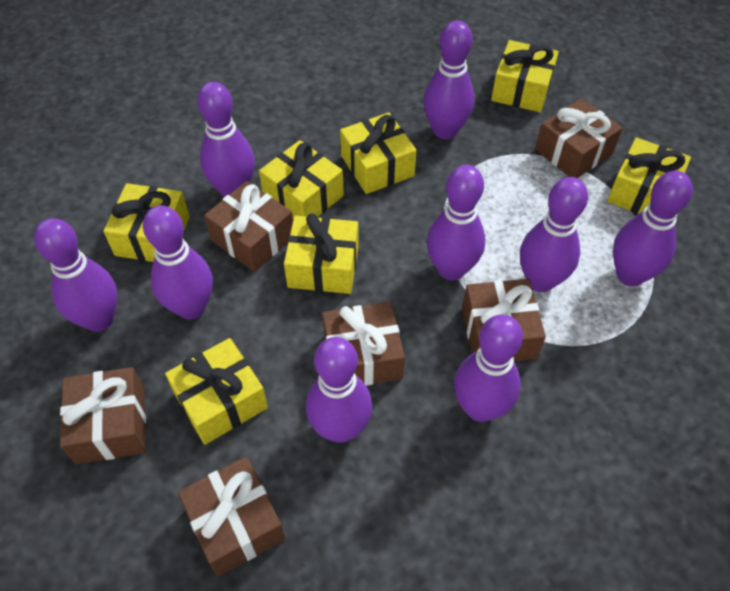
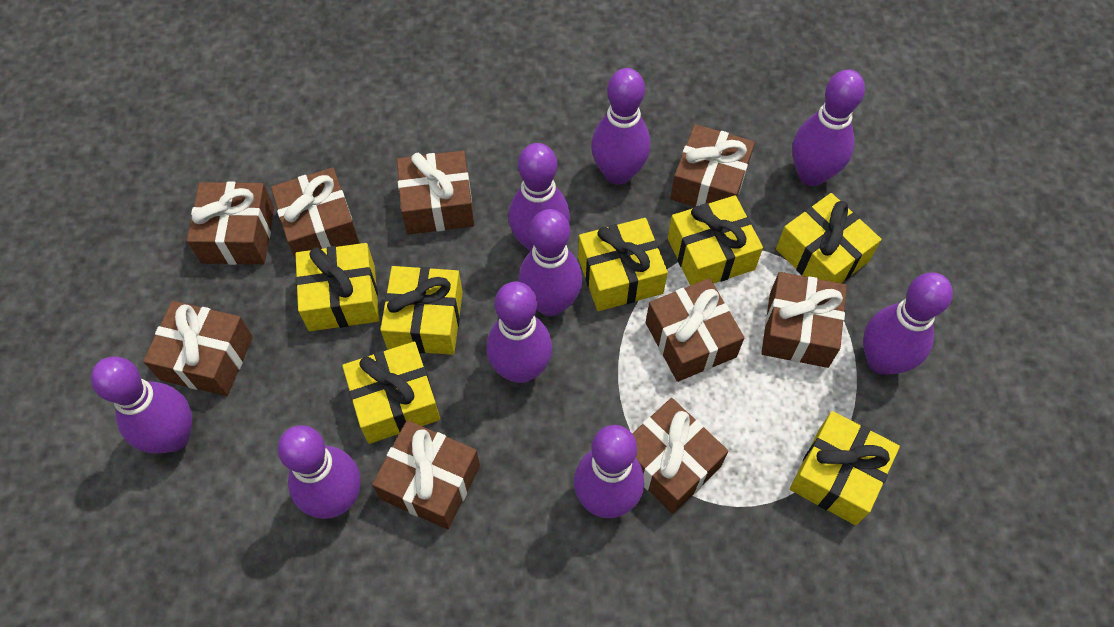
brown gift: [60,367,146,464] [178,456,285,576] [204,181,293,272] [322,302,405,386] [462,279,546,361] [535,98,623,178] = 6 -> [143,301,253,396] [187,181,274,265] [271,168,360,259] [372,420,480,529] [397,151,474,235] [632,398,728,514] [646,278,744,382] [670,124,755,207] [761,272,847,368] = 9

